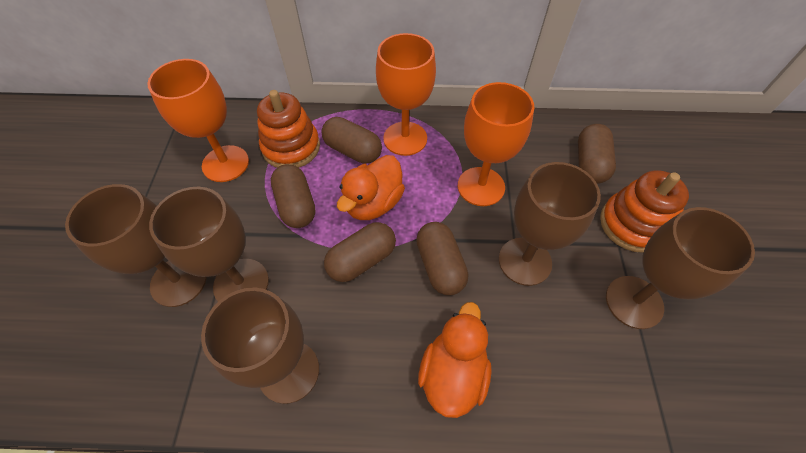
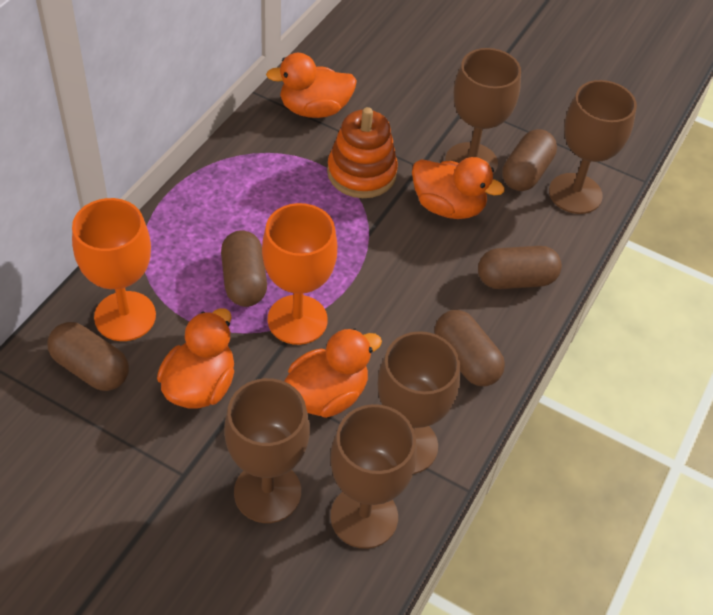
orange duck: [337,155,405,220] [418,302,492,418] = 2 -> [157,308,234,409] [266,53,357,118] [284,328,382,418] [412,157,505,219] = 4
orange goblet: [147,59,249,182] [376,33,436,156] [458,82,534,206] = 3 -> [72,198,156,341] [262,203,337,345] = 2
orange stacking toy: [257,90,320,168] [600,170,689,253] = 2 -> [327,107,398,198] = 1

